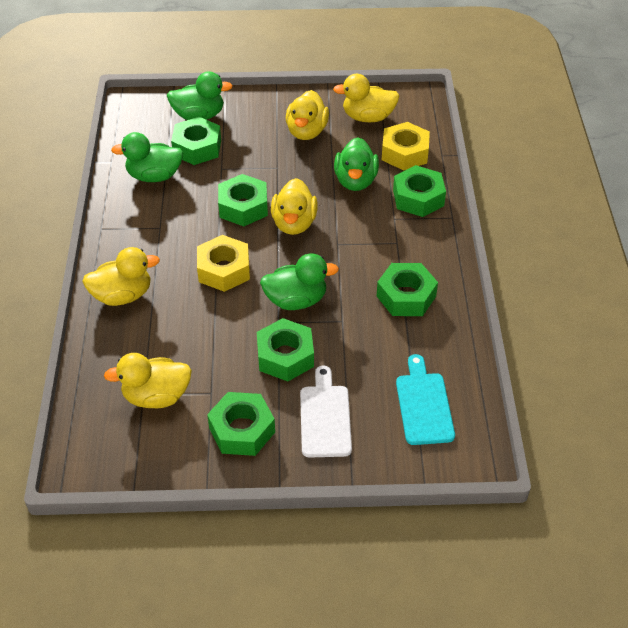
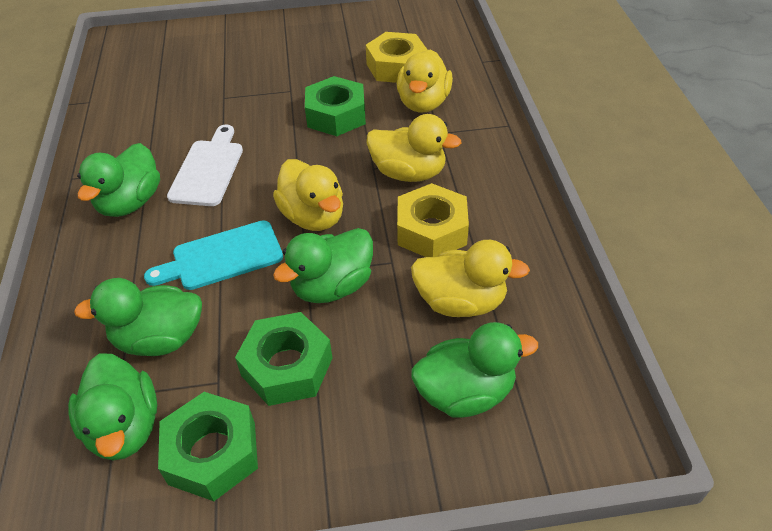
green duck: [111,132,183,182] [167,71,233,120] [260,253,339,310] [334,137,379,191] = 4 -> [68,353,157,460] [74,278,202,356] [77,143,160,217] [273,228,373,303] [411,322,538,417] = 5
green nut: [171,117,221,165] [207,392,275,456] [218,174,268,226] [257,318,314,381] [377,263,438,316] [393,165,446,217] = 6 -> [158,392,258,501] [235,312,332,406] [305,76,366,136] = 3
yellow duck: [82,247,160,306] [104,353,192,408] [271,178,318,235] [286,90,329,140] [333,74,399,122] = 5 -> [273,159,343,231] [366,114,461,182] [397,50,453,112] [411,240,530,317] = 4

